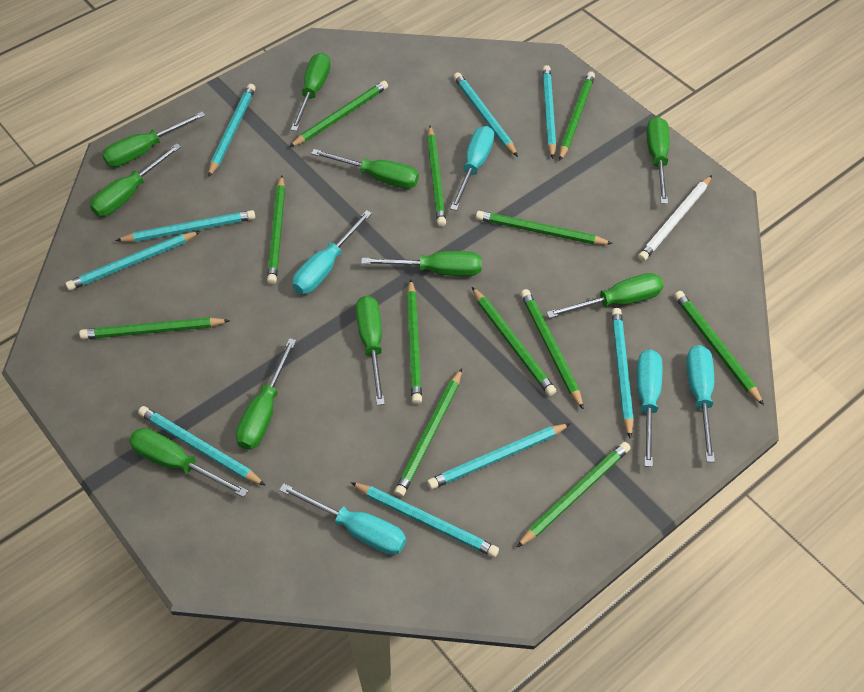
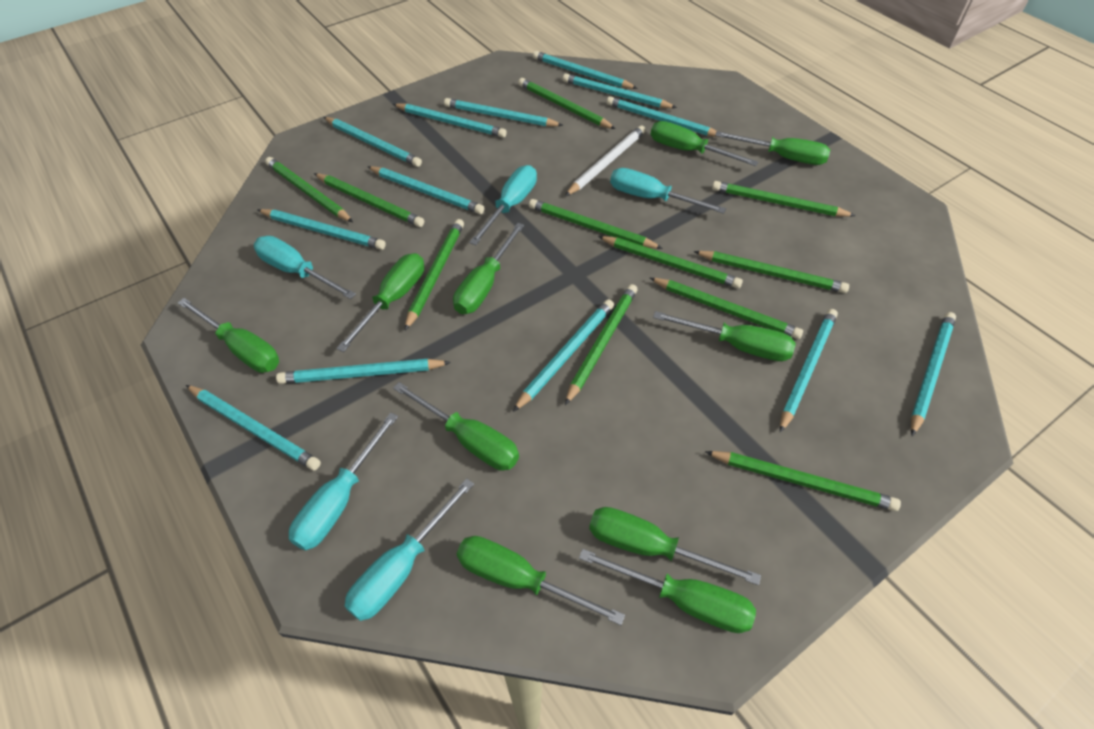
green pencil: [79,317,230,339] [267,176,285,284] [289,81,388,147] [394,368,462,497] [407,279,422,404] [427,126,446,227] [472,287,556,396] [476,211,613,245] [516,442,631,548] [521,289,584,410] [559,71,595,161] [674,291,764,405] = 12 -> [265,157,353,222] [314,173,424,227] [405,219,464,330] [518,78,616,129] [529,199,663,249] [565,284,637,405] [598,236,743,288] [650,278,803,339] [694,251,849,293] [705,451,901,511] [712,181,856,217] = 11
turquoise pencil: [65,231,201,291] [116,210,255,242] [138,406,266,486] [208,84,256,177] [350,482,499,557] [427,423,571,489] [453,72,518,157] [542,65,556,159] [612,308,634,439] = 9 -> [186,385,321,471] [257,209,386,250] [276,359,451,384] [323,117,422,167] [367,166,484,214] [393,103,507,138] [444,98,563,127] [513,299,614,412] [533,51,638,89] [563,73,677,108] [607,96,718,137] [780,309,838,433] [911,312,956,436] = 13

